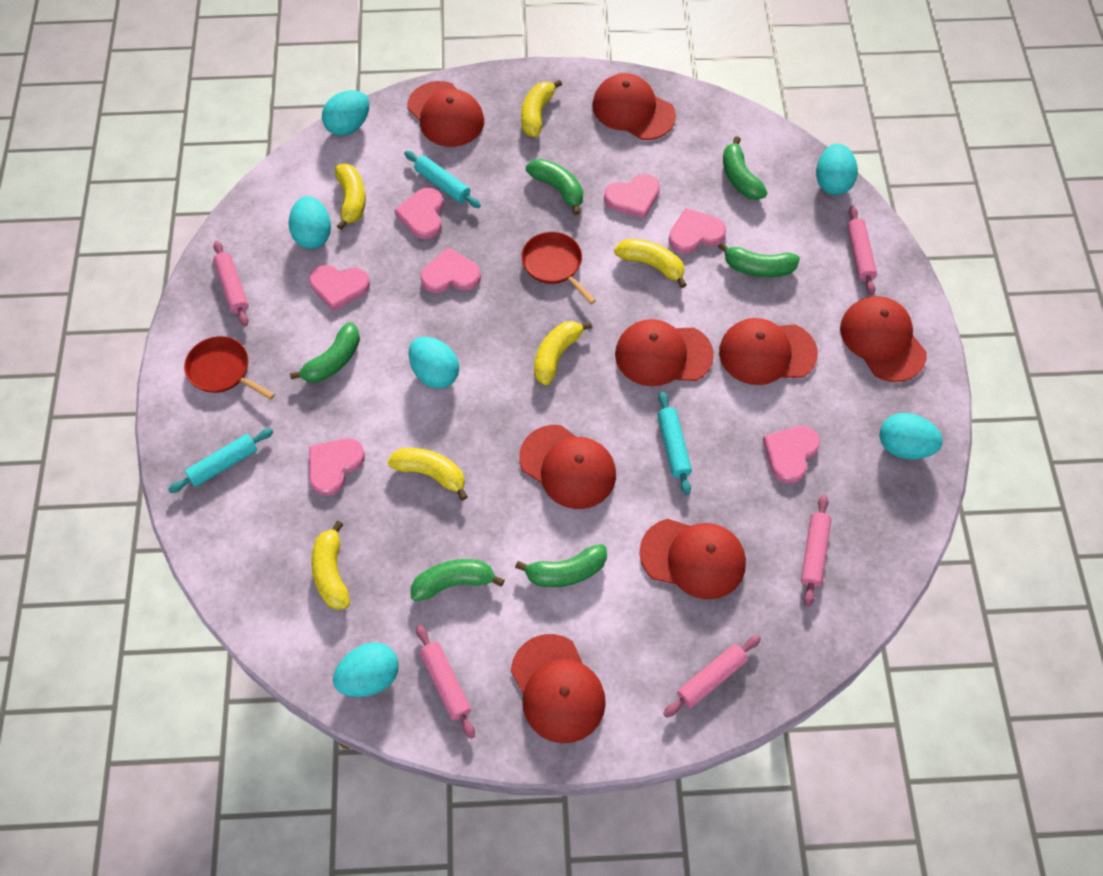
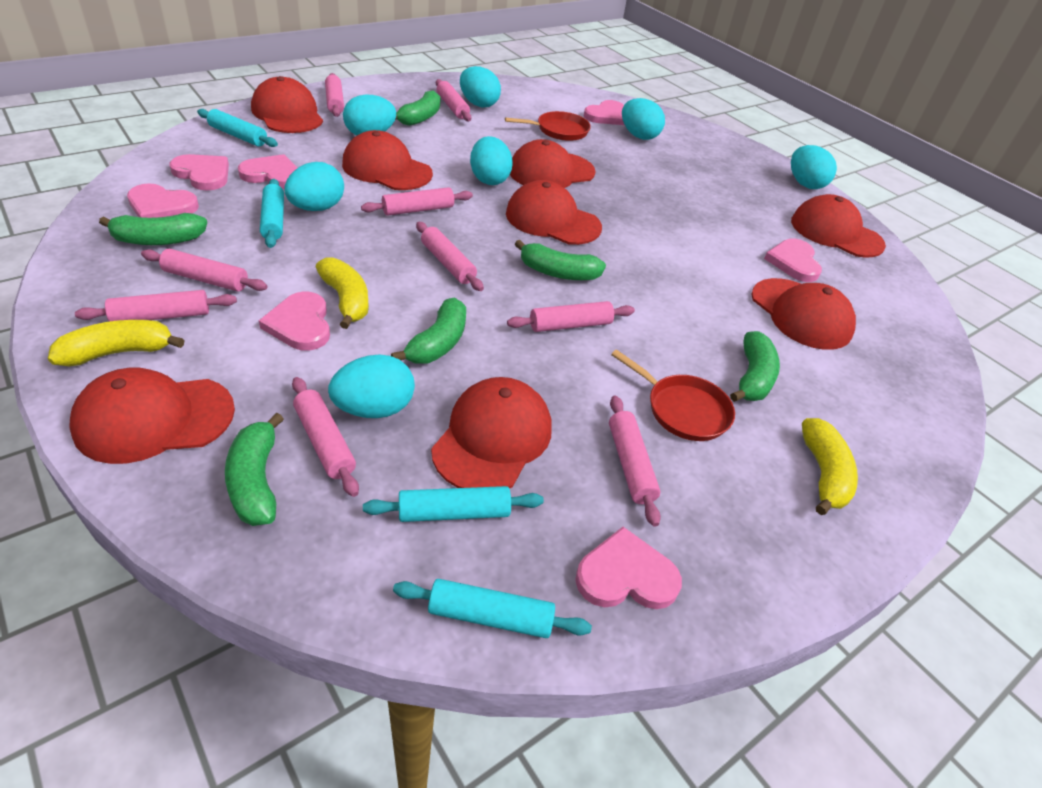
pink rolling pin: [213,241,249,326] [416,625,475,739] [663,635,761,718] [801,495,831,607] [847,206,877,295] = 5 -> [75,290,237,322] [141,249,267,292] [292,377,359,497] [325,73,344,117] [361,187,473,216] [416,222,484,291] [436,79,472,121] [507,301,635,332] [609,396,661,527] = 9
turquoise egg: [289,196,331,249] [322,90,369,136] [333,643,399,697] [409,337,459,389] [816,144,858,195] [880,413,943,459] = 6 -> [284,162,344,211] [328,355,415,418] [343,95,396,135] [460,66,501,107] [470,136,513,185] [622,98,665,140] [791,145,837,189] = 7
turquoise rolling pin: [168,428,273,493] [404,151,481,208] [657,391,692,495] = 3 -> [197,109,278,147] [260,179,284,248] [363,486,544,522] [393,579,592,638] = 4
yellow banana: [311,521,350,610] [335,163,366,230] [387,448,468,501] [521,79,562,137] [534,321,592,385] [614,239,687,288] = 6 -> [48,320,184,366] [316,258,369,329] [802,418,858,515] = 3

